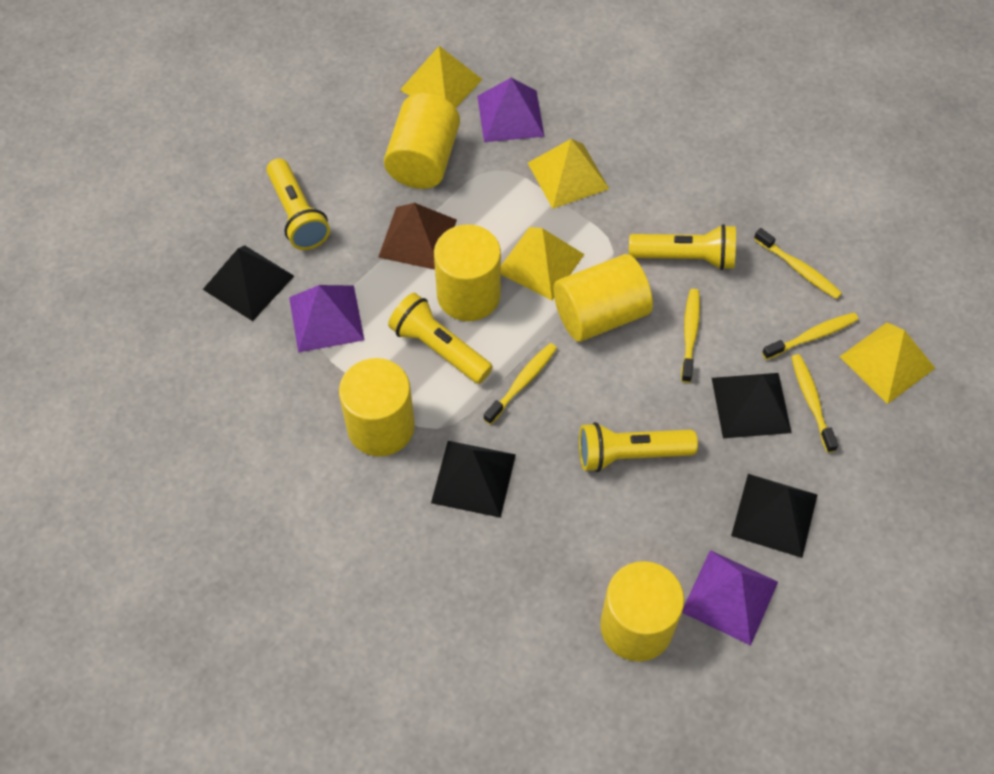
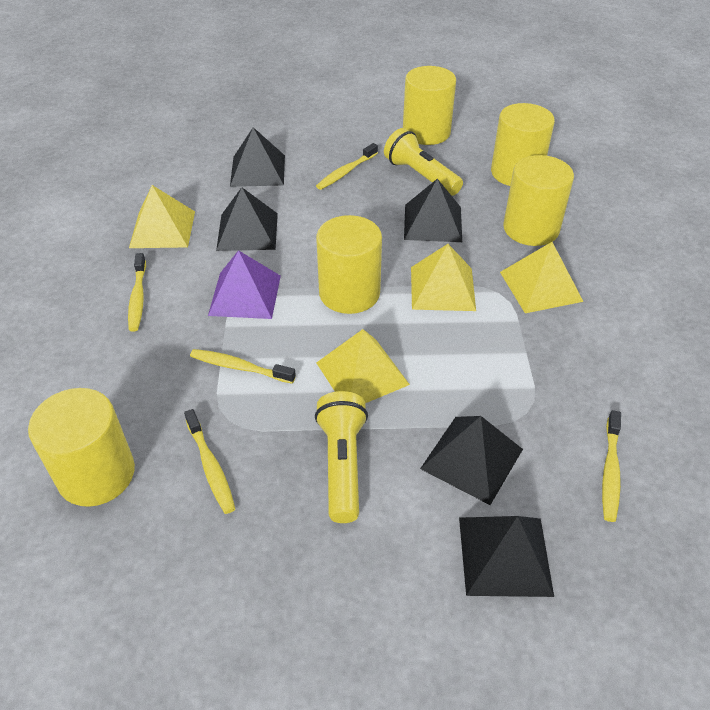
black pyramid: [203,246,294,321] [431,441,516,518] [712,373,792,438] [731,474,818,558] = 4 -> [216,187,278,251] [230,127,285,187] [404,179,462,242] [420,416,523,505] [459,516,554,597] = 5
brown pyramid: [378,203,457,270] = 1 -> none = 0
purple pyramid: [289,285,364,353] [477,78,545,142] [682,550,778,646] = 3 -> [208,250,281,319] = 1
yellow flashlight: [266,158,330,250] [388,293,493,384] [579,422,698,472] [629,224,736,270] = 4 -> [315,391,368,523] [384,128,463,196] = 2

